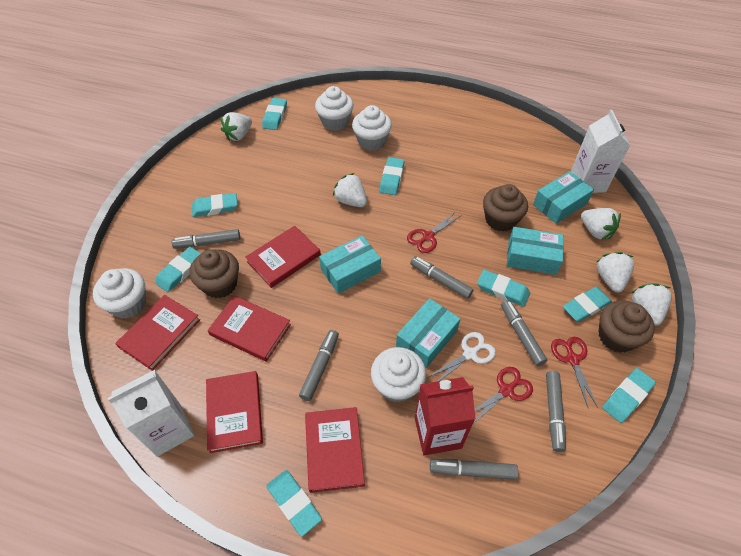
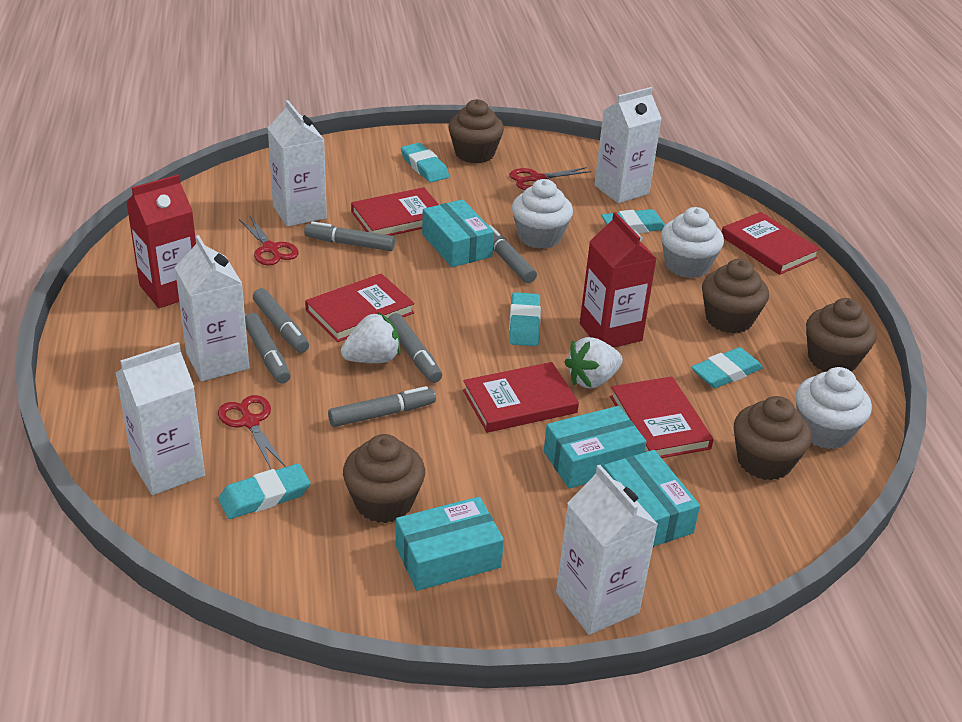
brown cupcake: [190,249,239,298] [483,184,528,232] [599,300,655,353] = 3 -> [343,434,425,523] [448,99,504,164] [702,259,769,333] [734,396,812,481] [806,298,877,372] = 5
red carton: [415,377,476,456] = 1 -> [126,174,196,308] [580,212,657,348] = 2
turquoise eraser: [155,247,201,292] [192,193,238,217] [262,98,287,130] [266,470,322,537] [379,157,404,195] [477,270,530,307] [563,287,612,322] [602,368,656,423] = 8 -> [218,463,311,519] [401,143,449,183] [509,292,541,346] [601,209,665,233] [691,347,763,388] = 5
white carton: [108,370,195,457] [571,110,630,193] = 2 -> [116,342,205,495] [175,235,250,381] [268,100,327,227] [556,465,658,635] [594,87,662,203] = 5
white cupcake: [93,268,146,319] [315,86,354,131] [352,105,392,151] [371,347,426,403] = 4 -> [512,179,573,249] [661,207,724,278] [796,367,872,449] = 3
white scissors: [427,332,496,381] = 1 -> none = 0
white strawberry: [221,112,252,141] [333,173,367,207] [581,208,621,240] [597,252,634,292] [632,283,672,326] = 5 -> [341,312,401,363] [565,337,623,389] = 2

